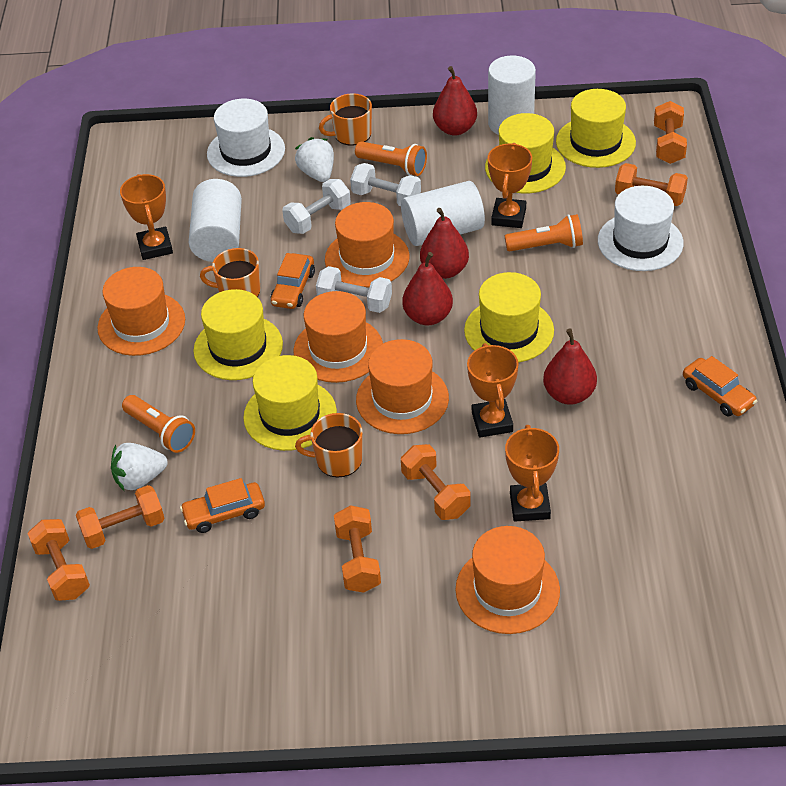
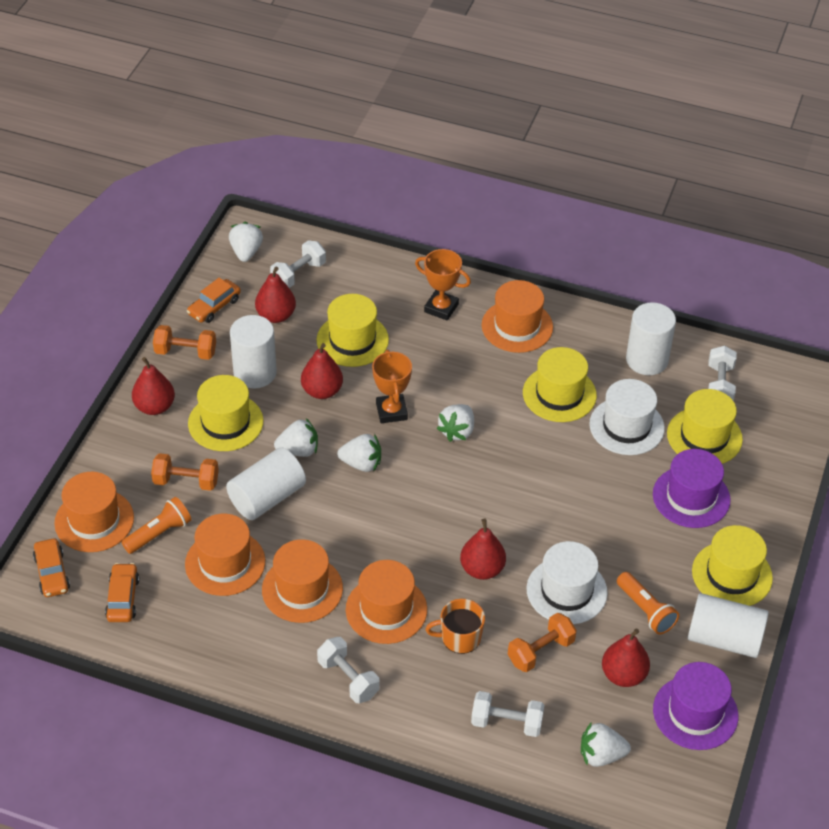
orange dumbbell: [27,519,90,601] [76,485,165,549] [334,505,381,593] [401,444,471,520] [615,163,688,206] [654,101,687,164] = 6 -> [151,453,219,491] [153,325,216,360] [508,613,577,672] = 3
orange flashlight: [122,395,195,453] [355,141,427,176] [505,214,583,252] = 3 -> [121,497,191,554] [617,572,679,635] = 2
orange mug: [200,248,260,297] [295,413,363,477] [319,93,372,145] = 3 -> [425,599,485,654] = 1
orange trophy: [120,174,173,260] [467,343,519,438] [488,143,532,228] [505,425,559,522] = 4 -> [372,350,412,423] [415,249,471,321] = 2
purple hat: none = 0 -> [653,449,730,528] [653,662,738,750] = 2
red pear: [402,252,453,325] [420,208,469,279] [433,66,477,135] [543,328,597,405] = 4 -> [132,357,175,415] [255,267,296,323] [301,343,343,399] [460,519,506,580] [602,628,650,687] = 5
white cylinder: [189,179,242,262] [401,181,485,246] [488,55,536,135] = 3 -> [226,447,306,520] [230,315,277,389] [626,302,676,375] [688,593,769,658] = 4
white dumbbell: [282,179,351,234] [316,266,392,313] [350,163,421,206] = 3 -> [270,240,326,288] [317,637,379,703] [471,691,544,737] [708,346,737,401] = 4
white strawberry: [111,443,168,491] [295,137,334,182] = 2 -> [229,222,263,262] [274,418,318,457] [337,434,381,472] [437,404,474,442] [581,722,631,767] = 5

